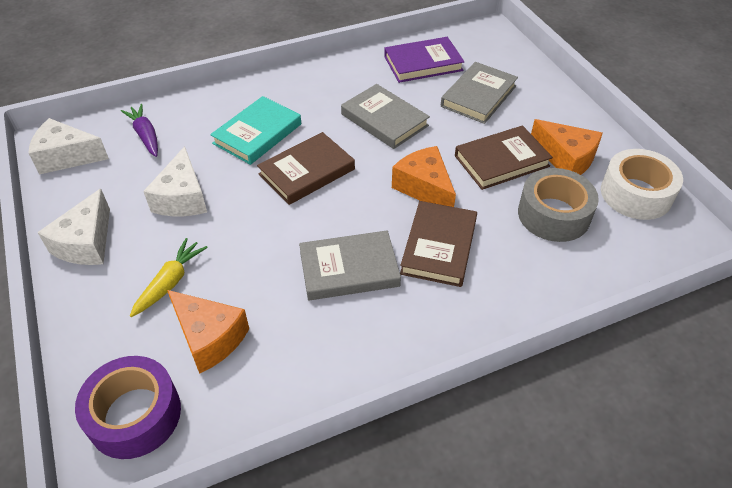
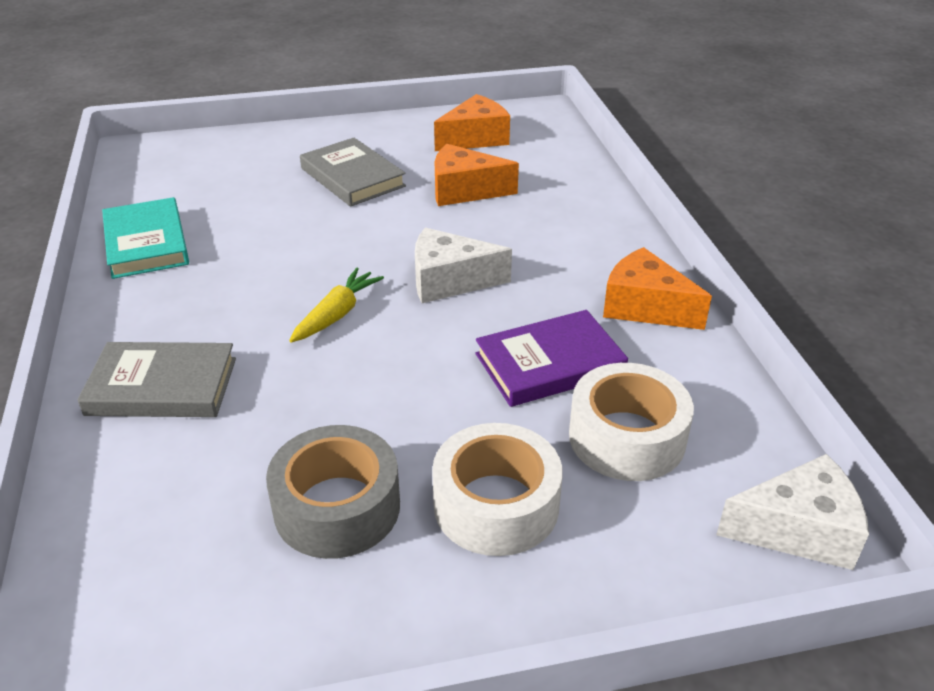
brown book: [257,132,355,205] [400,201,477,287] [455,125,553,190] = 3 -> none = 0
grey book: [299,231,401,300] [341,84,430,149] [441,62,518,124] = 3 -> [78,342,236,417] [300,138,406,207] = 2
purple carrot: [121,104,158,157] = 1 -> none = 0
purple tape: [75,356,181,459] = 1 -> none = 0
white cheese: [28,118,109,174] [37,189,110,265] [143,146,207,216] = 3 -> [415,228,512,303] [716,454,869,570] = 2
white tape: [601,149,683,220] = 1 -> [432,423,563,556] [569,363,694,481] = 2

